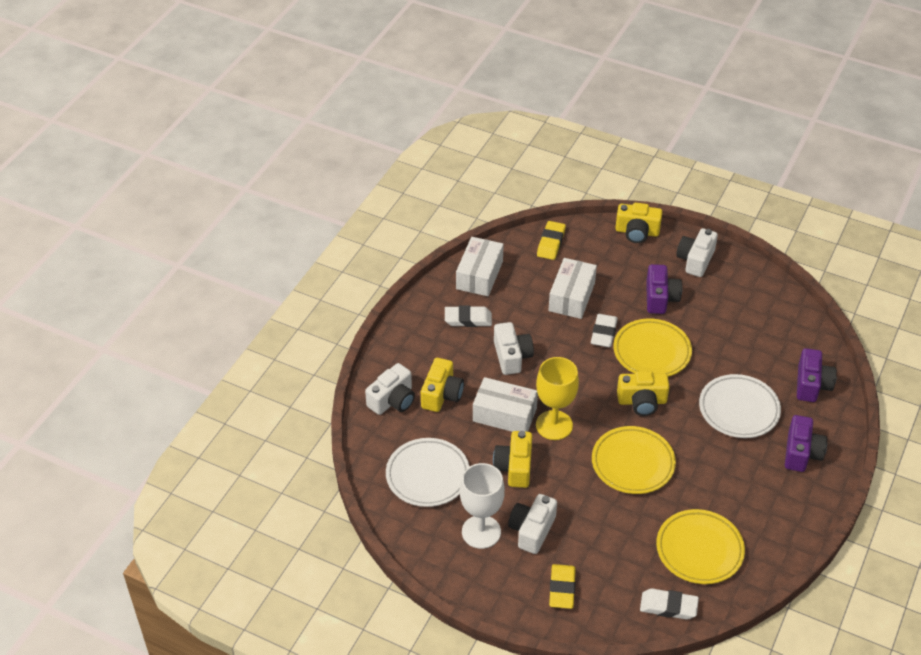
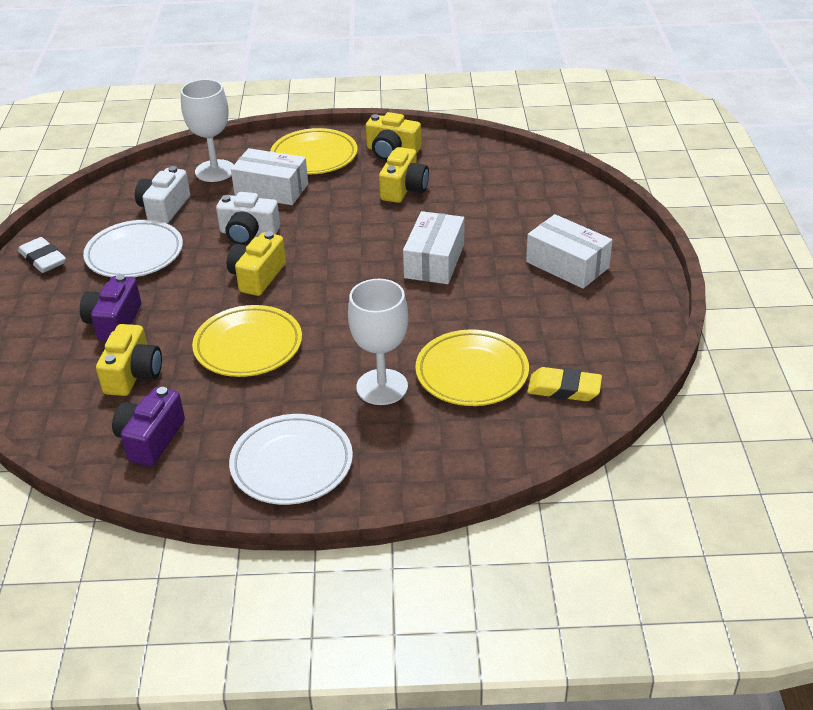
purple camera: [646,264,682,314] [785,415,827,472] [797,348,837,402] = 3 -> [80,274,141,342] [112,387,185,467] = 2
white camera: [365,363,415,415] [494,322,534,375] [508,494,557,554] [676,228,718,277] = 4 -> [135,166,190,224] [216,192,280,245] = 2
white eraser: [445,305,492,327] [591,314,618,348] [640,588,699,620] = 3 -> [18,237,66,273] = 1
white goblet: [460,463,505,549] = 1 -> [181,79,234,182] [348,279,408,405] = 2
yellow eraser: [537,221,566,260] [549,564,576,609] = 2 -> [527,367,602,401] = 1
yellow goblet: [536,357,579,440] = 1 -> none = 0

